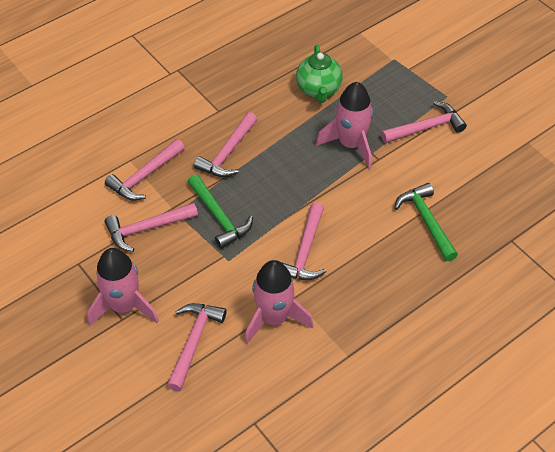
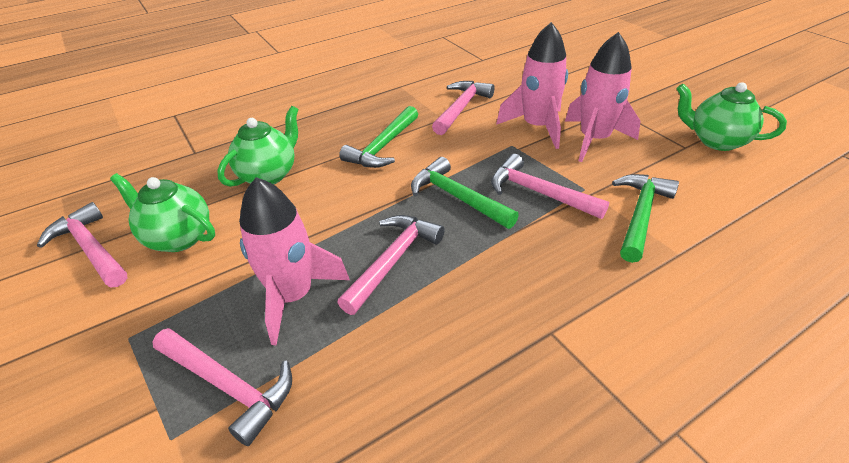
green hammer: [188,174,253,249] [394,183,458,261] = 2 -> [339,106,418,168] [411,157,519,229] [612,174,679,263] = 3
green teapot: [296,44,343,103] = 1 -> [110,173,215,252] [217,106,299,187] [677,82,787,151] = 3
pink hammer: [105,139,185,201] [105,203,198,252] [167,303,227,392] [194,112,257,177] [281,202,326,280] [381,101,467,143] = 6 -> [37,202,128,287] [152,328,292,446] [337,215,445,315] [432,81,495,135] [491,154,609,219] = 5

